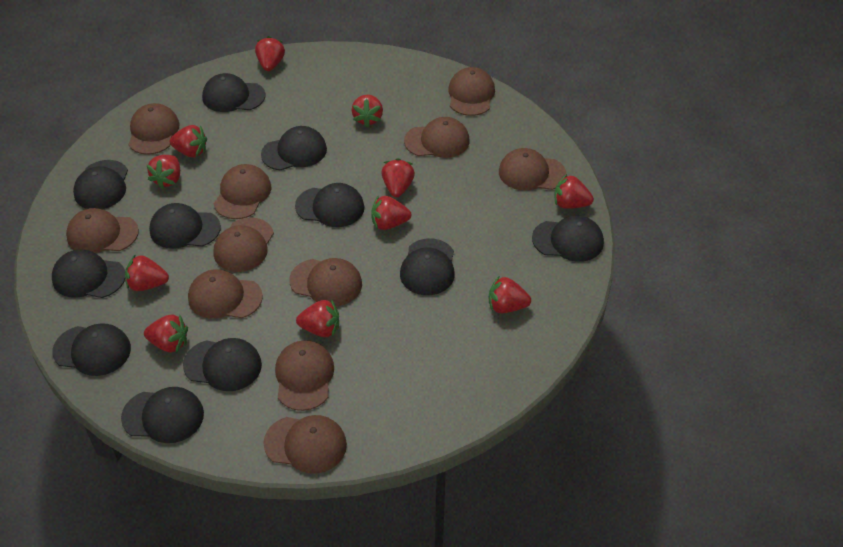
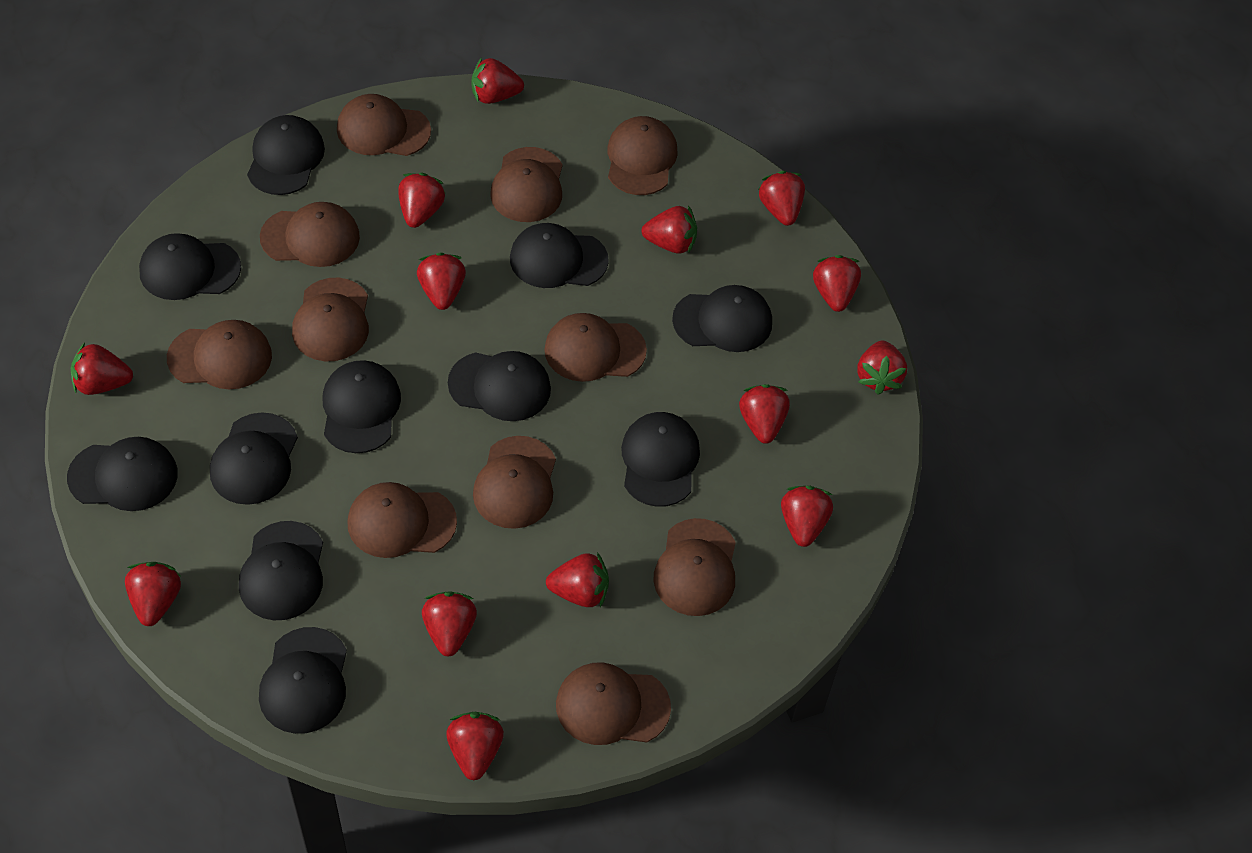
red strawberry: [125,254,169,291] [144,315,188,352] [147,155,180,189] [169,125,207,157] [255,36,285,71] [296,299,339,337] [352,95,383,127] [371,196,411,230] [381,158,415,197] [489,275,531,313] [554,174,594,209] = 11 -> [71,342,133,395] [125,562,181,626] [398,173,446,228] [417,253,466,310] [422,591,477,656] [446,712,504,780] [471,57,524,104] [546,552,609,607] [642,206,697,254] [739,384,790,444] [758,171,805,226] [781,486,833,547] [813,255,861,312] [857,341,907,395] = 14

